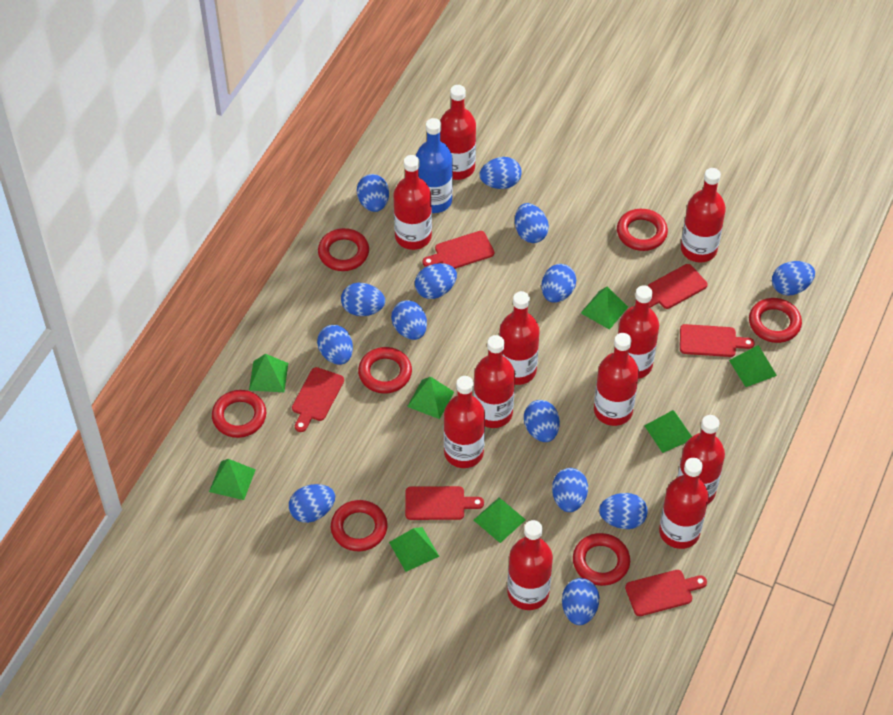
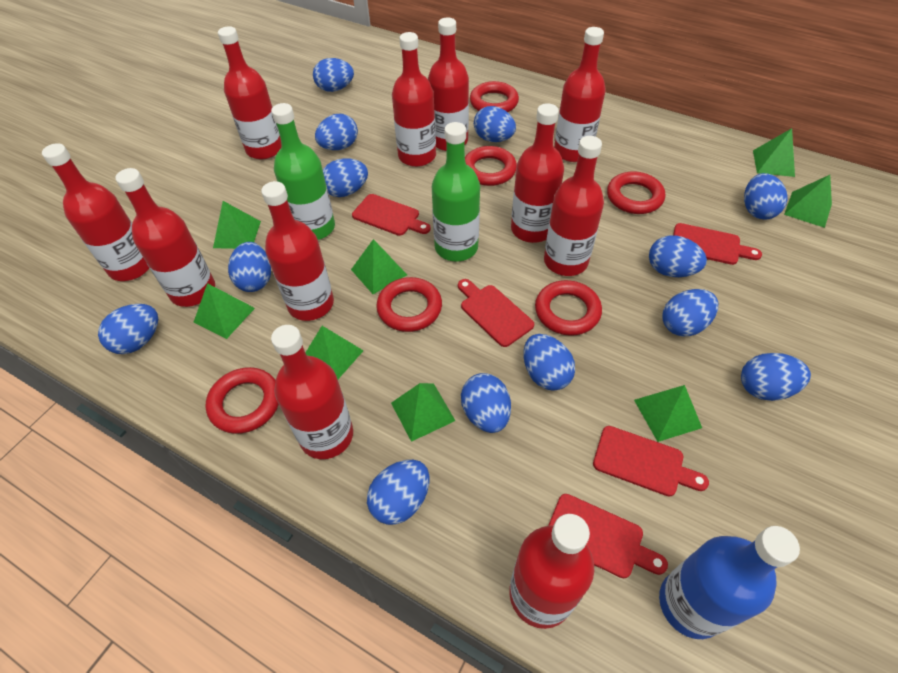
blue egg: [289,484,335,523] [317,325,353,365] [341,283,385,316] [357,174,389,212] [391,300,427,340] [415,263,457,299] [479,157,522,189] [515,203,549,243] [524,400,560,442] [541,264,576,302] [552,468,588,512] [562,578,599,625] [599,493,648,529] [772,261,815,296] = 14 -> [98,304,158,354] [228,242,271,292] [313,58,354,92] [315,114,358,150] [323,158,368,197] [367,460,429,525] [461,373,511,433] [474,106,516,142] [524,334,575,391] [649,236,707,277] [662,289,718,336] [741,353,811,401] [744,173,788,220] = 13
green bottle: none = 0 -> [271,103,335,240] [432,122,480,261] = 2
red cutting board: [292,367,344,432] [405,486,484,520] [423,231,494,269] [625,570,707,616] [648,264,708,309] [680,324,755,357] = 6 -> [352,194,431,236] [458,279,534,347] [548,494,668,578] [593,426,709,497] [673,223,762,265] = 5
red ring: [212,390,266,438] [318,228,369,271] [331,500,388,551] [358,347,412,393] [573,533,630,586] [617,209,668,251] [749,298,802,343] = 7 -> [206,367,279,434] [376,277,442,332] [465,146,517,186] [470,81,519,112] [535,280,602,335] [607,171,665,214] = 6

